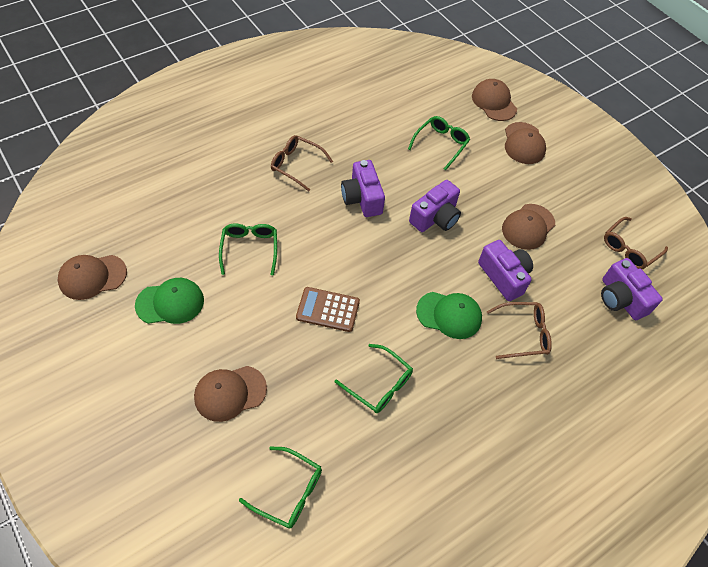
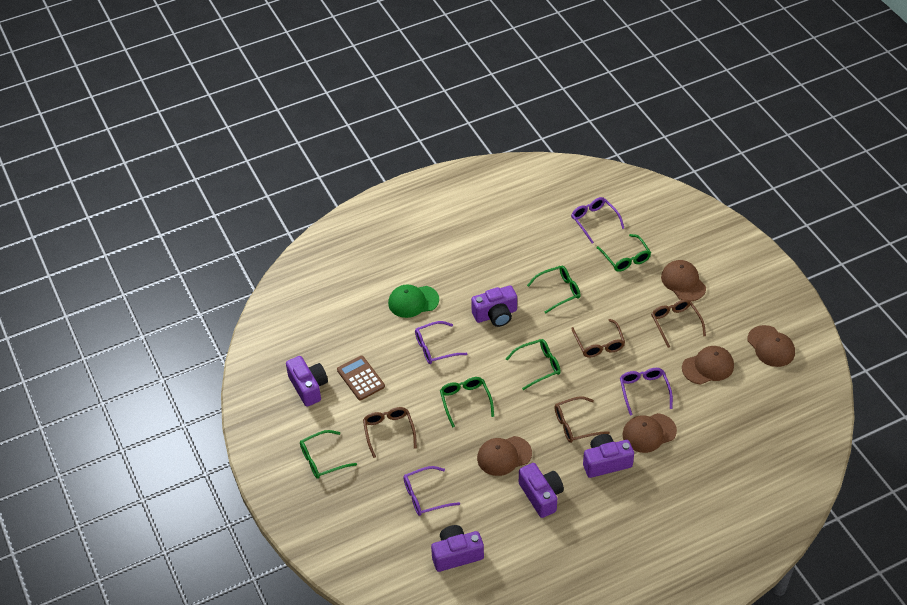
brown glasses: [271,135,333,191] [487,302,552,359] [604,217,668,269] = 3 -> [363,407,417,458] [555,396,610,443] [571,319,625,357] [651,299,706,348] = 4
green cap: [135,278,204,324] [416,292,482,339] = 2 -> [388,284,439,318] = 1
green glasses: [219,223,277,275] [239,447,322,528] [335,344,413,413] [408,116,470,171] = 4 -> [300,430,357,479] [440,377,494,428] [506,339,561,390] [527,266,581,314] [597,234,651,272] = 5
purple camera: [341,160,385,217] [409,180,461,232] [478,240,533,301] [601,258,663,320] = 4 -> [286,356,328,407] [431,525,484,572] [471,285,517,327] [519,463,564,518] [583,434,634,478] = 5
purple glasses: none = 0 -> [403,466,460,516] [415,321,468,364] [571,197,624,243] [620,368,673,416] = 4

